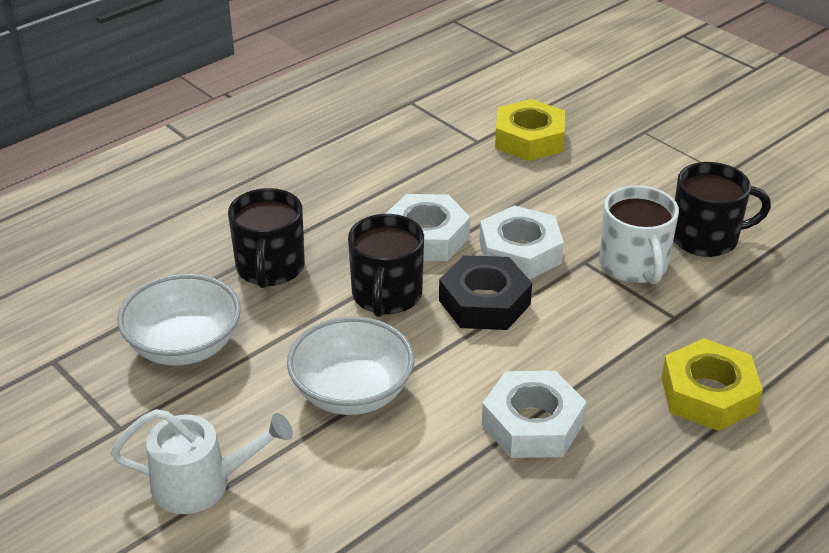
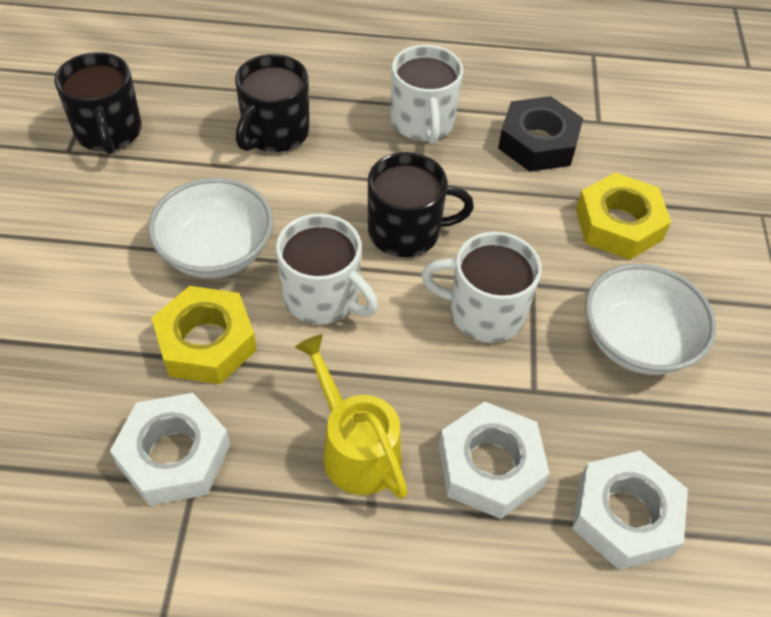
white mug: [599,185,679,284] = 1 -> [276,214,378,324] [391,45,463,145] [422,232,541,343] = 3
white watering can: [111,409,293,514] = 1 -> none = 0
yellow watering can: none = 0 -> [295,334,408,499] = 1

